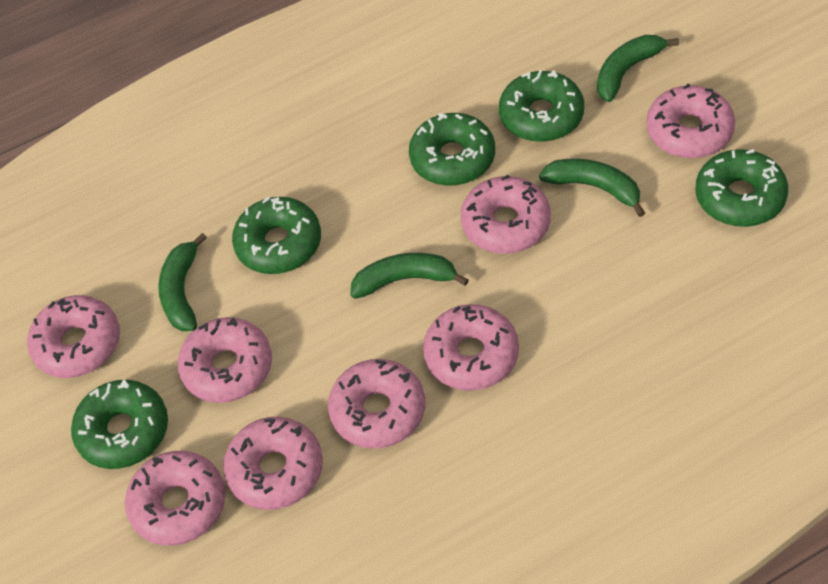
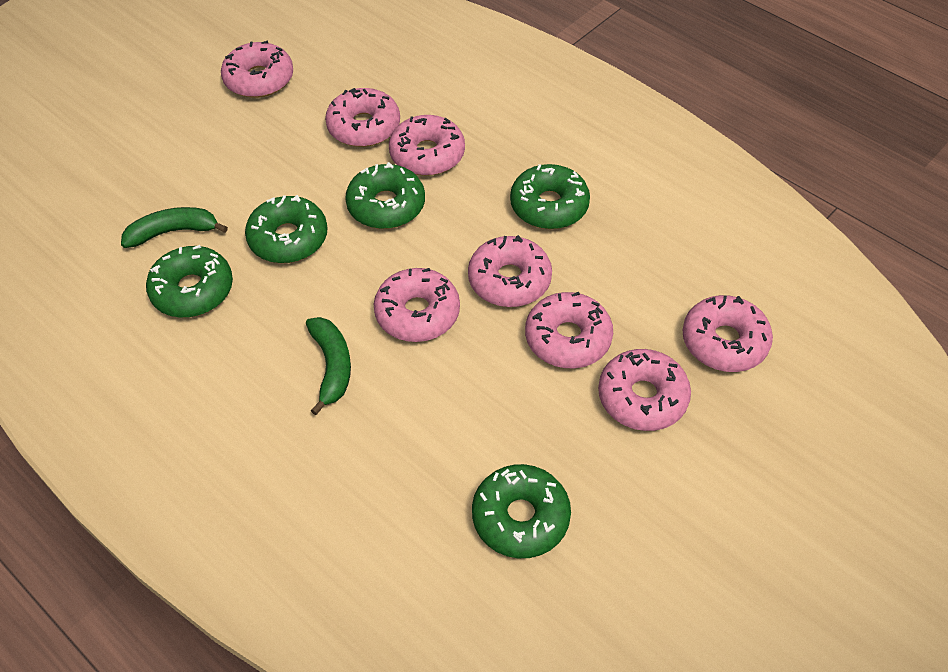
green banana: [158,233,207,331] [350,253,469,299] [539,159,645,217] [597,35,679,102] = 4 -> [121,207,228,248] [306,317,351,415] = 2

